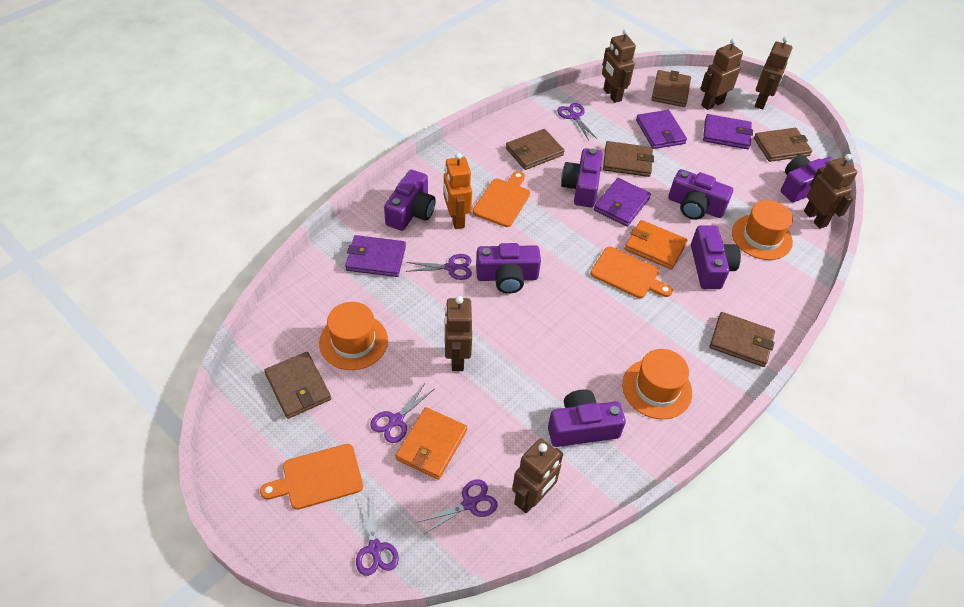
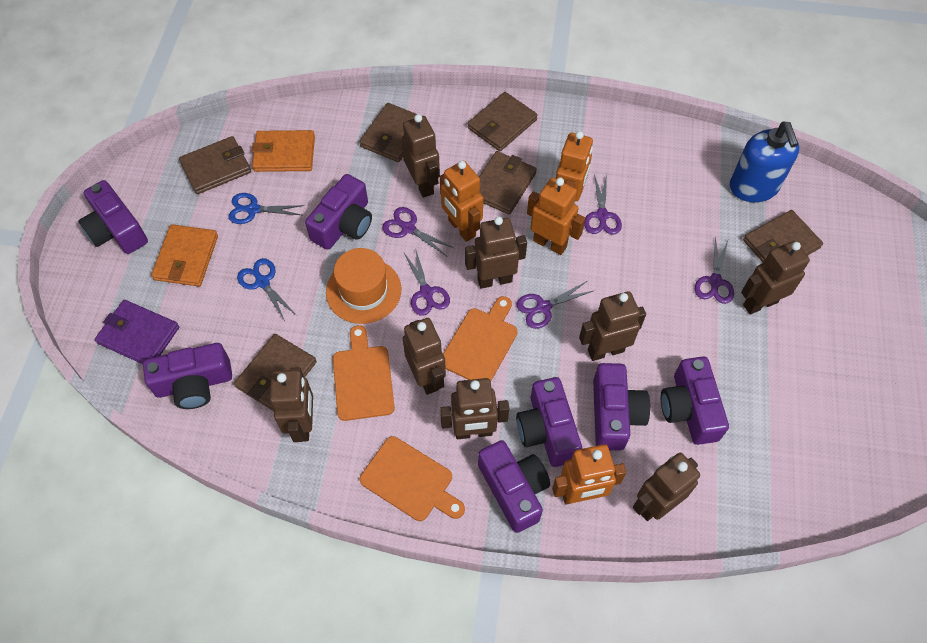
blue scissors: none = 0 -> [229,193,305,224] [237,258,297,321] = 2
blue soap dispenser: none = 0 -> [730,122,799,202] = 1
brown robot: [444,296,472,371] [512,438,563,513] [602,29,636,103] [700,38,743,110] [755,36,792,110] [804,154,857,229] = 6 -> [270,367,313,442] [402,114,440,198] [403,318,446,395] [440,378,509,439] [465,216,527,289] [579,291,646,361] [633,453,700,521] [741,241,810,315] = 8
orange hat: [319,302,388,370] [622,349,692,419] [732,200,793,260] = 3 -> [326,248,401,324] = 1
orange robot: [444,153,472,229] = 1 -> [440,161,483,242] [527,178,585,255] [552,444,626,505] [556,131,593,201] = 4
purple wallet: [345,235,406,277] [594,178,651,227] [636,110,687,149] [703,114,753,149] = 4 -> [95,300,179,364] = 1

